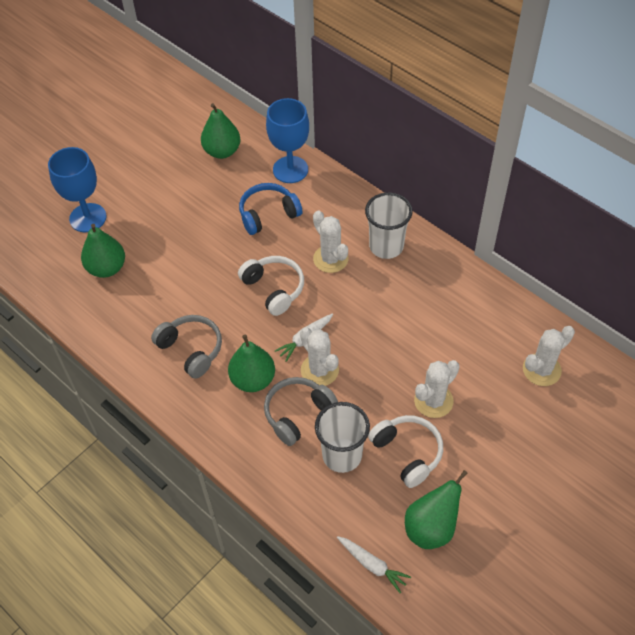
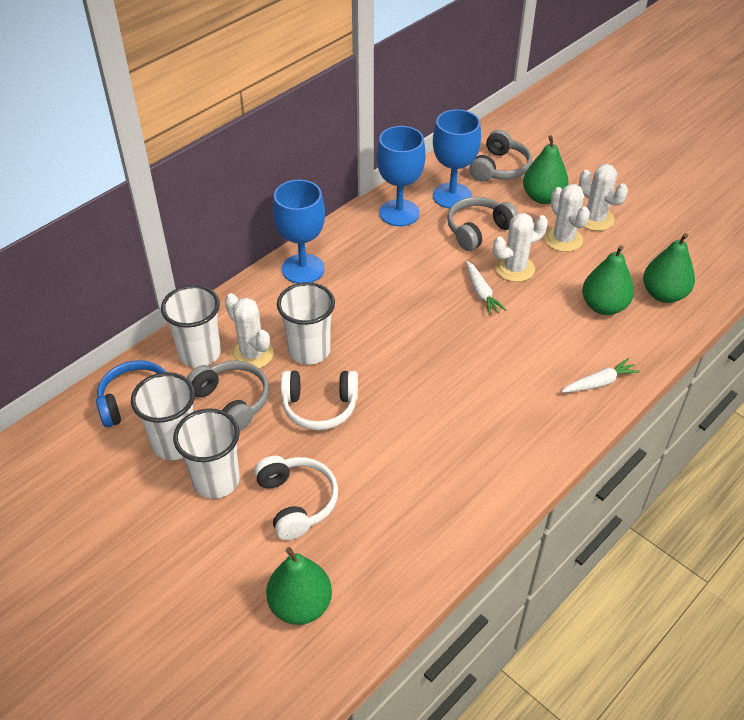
blue goblet: [48,147,107,232] [266,98,309,183] = 2 -> [273,180,325,284] [377,126,426,226] [433,109,481,209] = 3
grey headphones: [151,315,222,379] [264,377,338,446] = 2 -> [187,361,269,432] [447,197,518,251] [469,130,532,182] = 3
white cup: [315,402,370,473] [365,192,413,259] = 2 -> [131,372,195,460] [161,285,221,367] [173,408,240,499] [277,282,335,365] = 4

